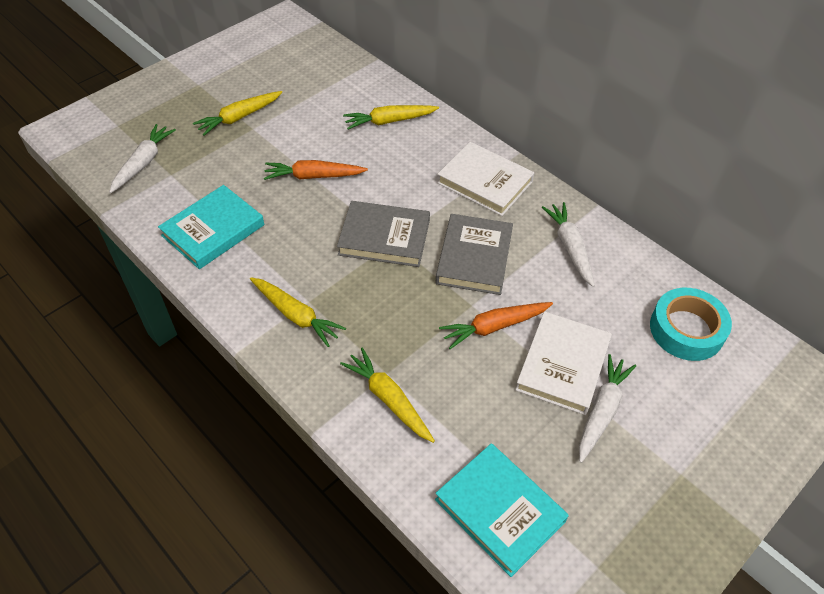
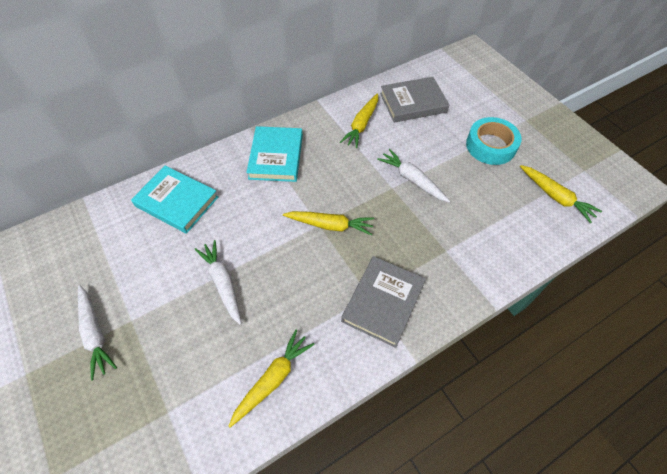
orange carrot: [264,160,368,180] [439,302,553,349] = 2 -> none = 0
white book: [437,142,534,216] [515,311,612,415] = 2 -> none = 0

